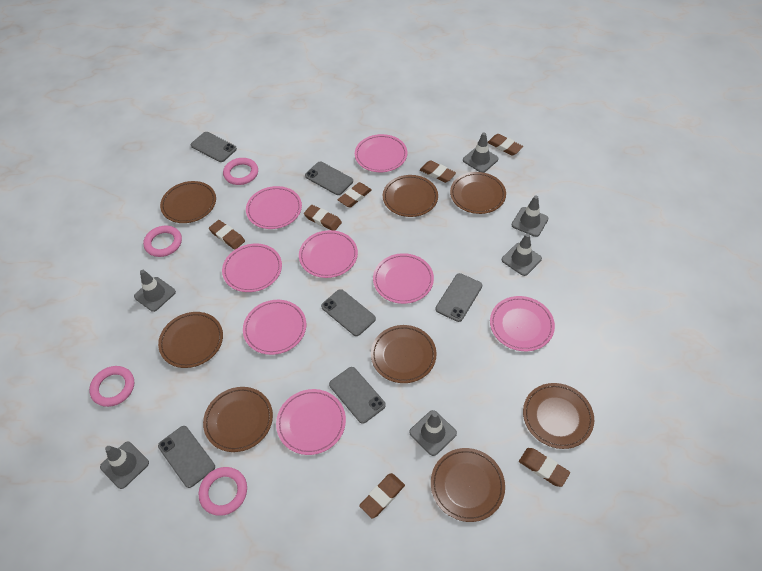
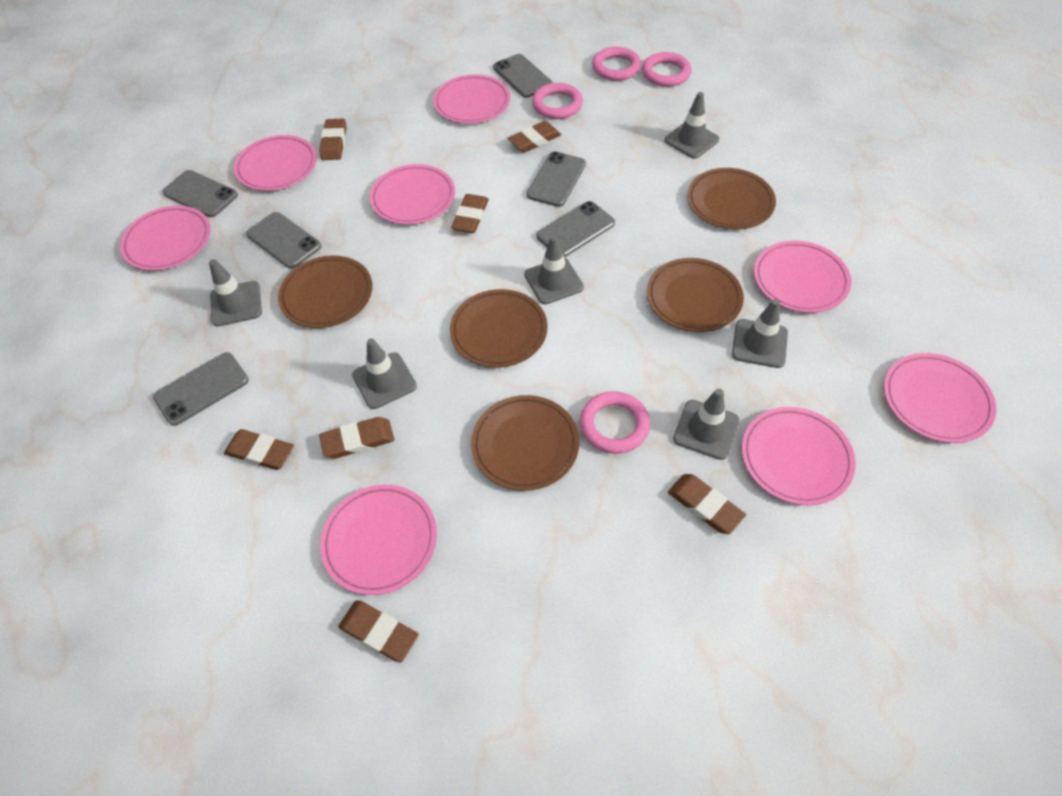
brown plate: [158,312,223,368] [160,181,216,223] [203,387,273,452] [371,325,437,383] [383,175,438,217] [431,448,505,522] [450,172,506,214] [523,383,594,449] = 8 -> [278,255,373,328] [450,289,547,367] [471,395,579,491] [647,258,744,332] [687,168,776,229] = 5

